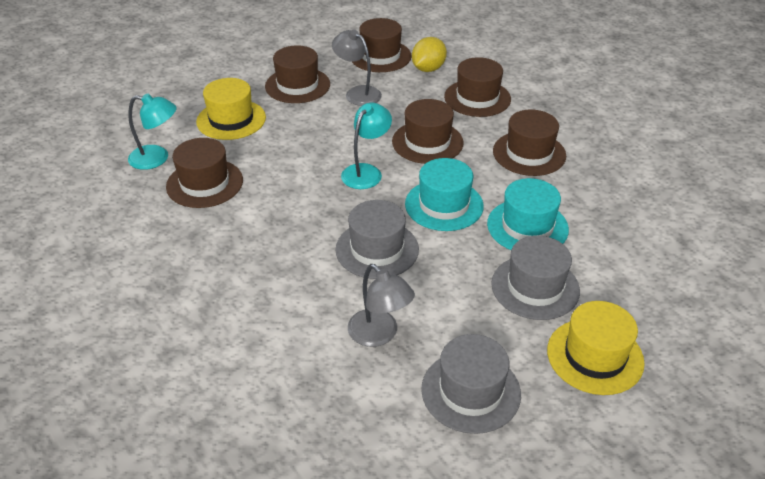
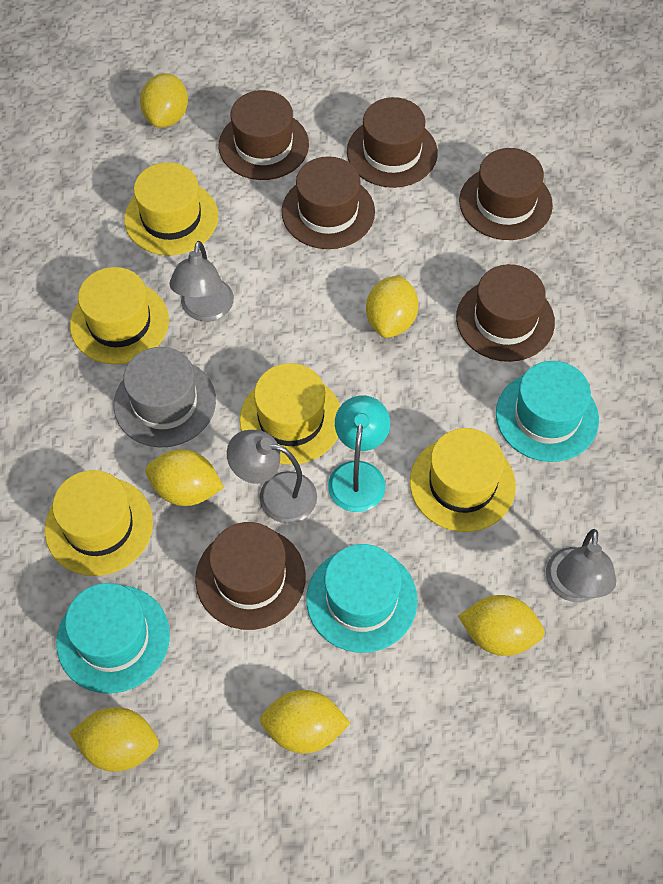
grey hat: [335,200,419,279] [421,334,521,434] [491,236,580,320] = 3 -> [114,347,216,448] = 1
grey lamp: [332,29,382,106] [348,264,415,347] = 2 -> [169,241,234,321] [227,430,317,523] [546,529,616,603] = 3
turquoise hat: [405,158,484,231] [487,178,569,250] = 2 -> [56,583,170,694] [306,544,418,653] [496,361,599,462] = 3
turquoise lamp: [128,94,177,170] [341,103,392,189] = 2 -> [328,395,390,512] = 1
yellow hat: [196,78,266,140] [547,301,645,395] = 2 -> [45,470,153,576] [70,267,169,364] [124,162,218,255] [240,363,340,465] [410,428,516,532] = 5
yellow lemon: [412,37,447,72] = 1 -> [69,707,159,772] [140,73,188,127] [145,449,224,506] [260,690,351,754] [366,275,418,338] [458,595,545,656] = 6

